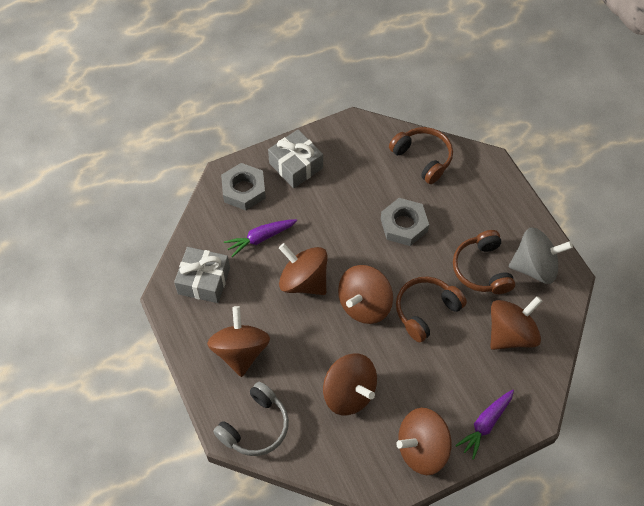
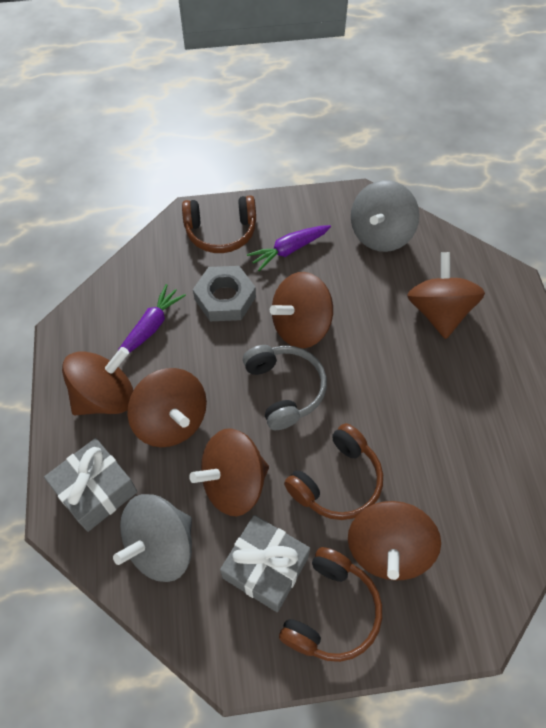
grey nut: [221,163,266,210] [381,198,429,246] = 2 -> [193,266,256,321] = 1
grey spinning top: [509,227,573,284] = 1 -> [113,494,192,582] [351,180,420,252] = 2

